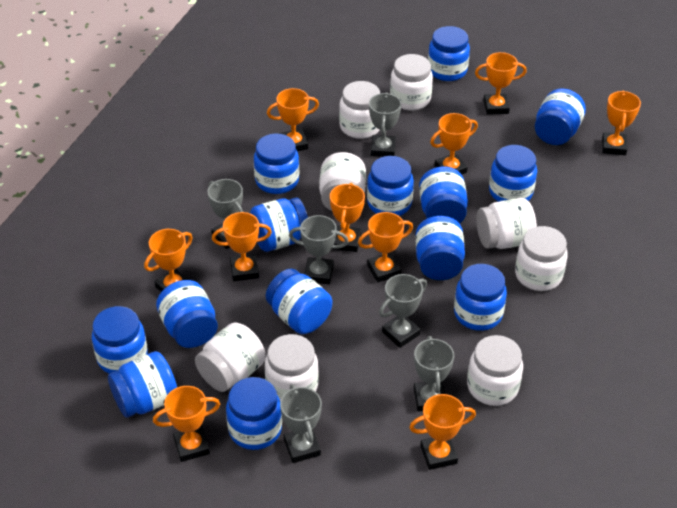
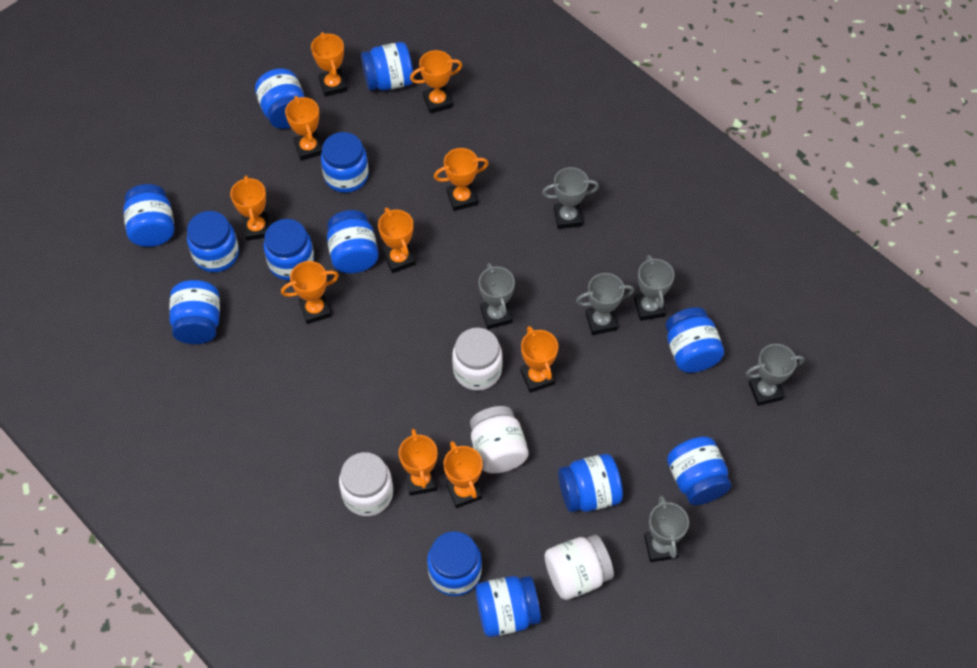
blue jar: [92,306,148,374] [108,351,177,418] [156,280,218,348] [226,377,282,450] [250,197,308,252] [254,134,299,194] [266,269,332,334] [367,156,414,216] [415,216,465,280] [419,166,468,223] [428,26,470,81] [454,264,507,331] [489,145,537,202] [535,88,586,145] = 14 -> [123,184,174,247] [169,280,220,344] [187,211,239,272] [255,68,305,129] [264,219,314,281] [321,132,369,193] [327,210,379,273] [361,42,413,91] [427,531,482,596] [476,576,541,637] [558,454,623,513] [666,307,724,373] [667,436,731,505] = 13
white jar: [195,323,265,392] [265,334,319,401] [319,152,366,211] [339,81,380,139] [390,54,433,111] [467,335,523,406] [476,198,537,249] [515,226,568,291] = 8 -> [339,452,393,516] [452,328,503,391] [470,406,529,474] [545,535,614,600] = 4

